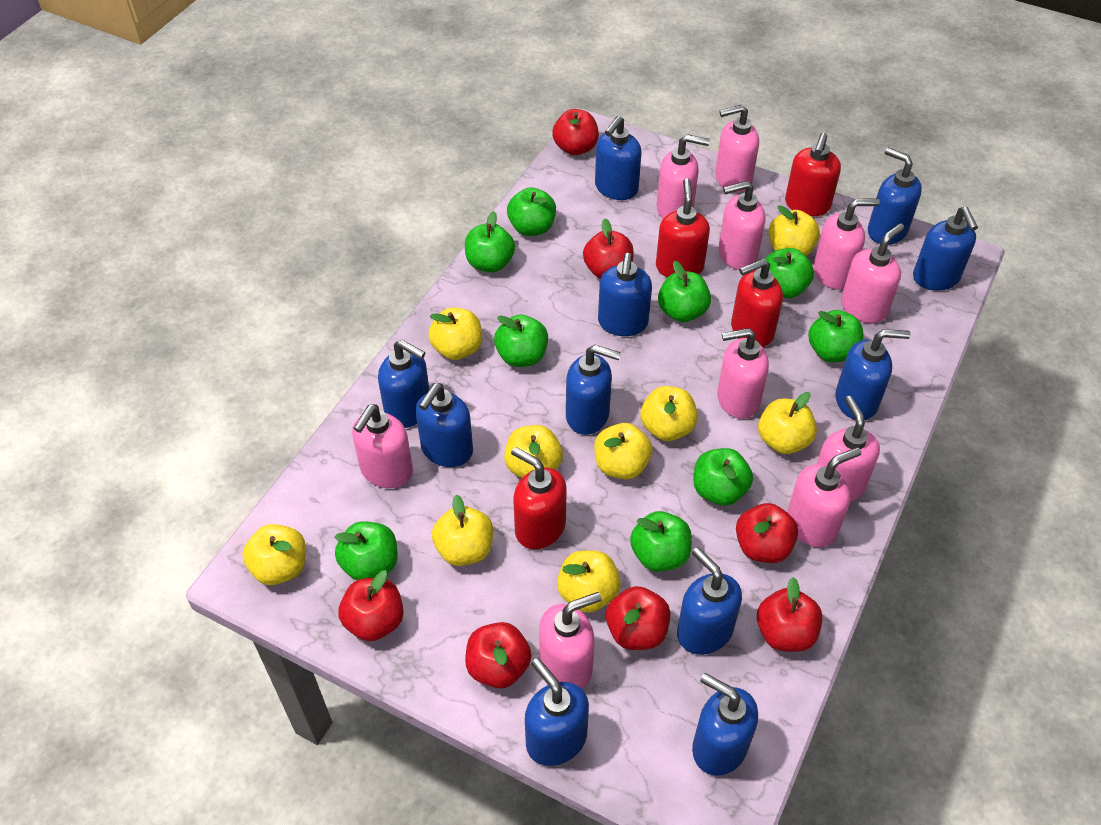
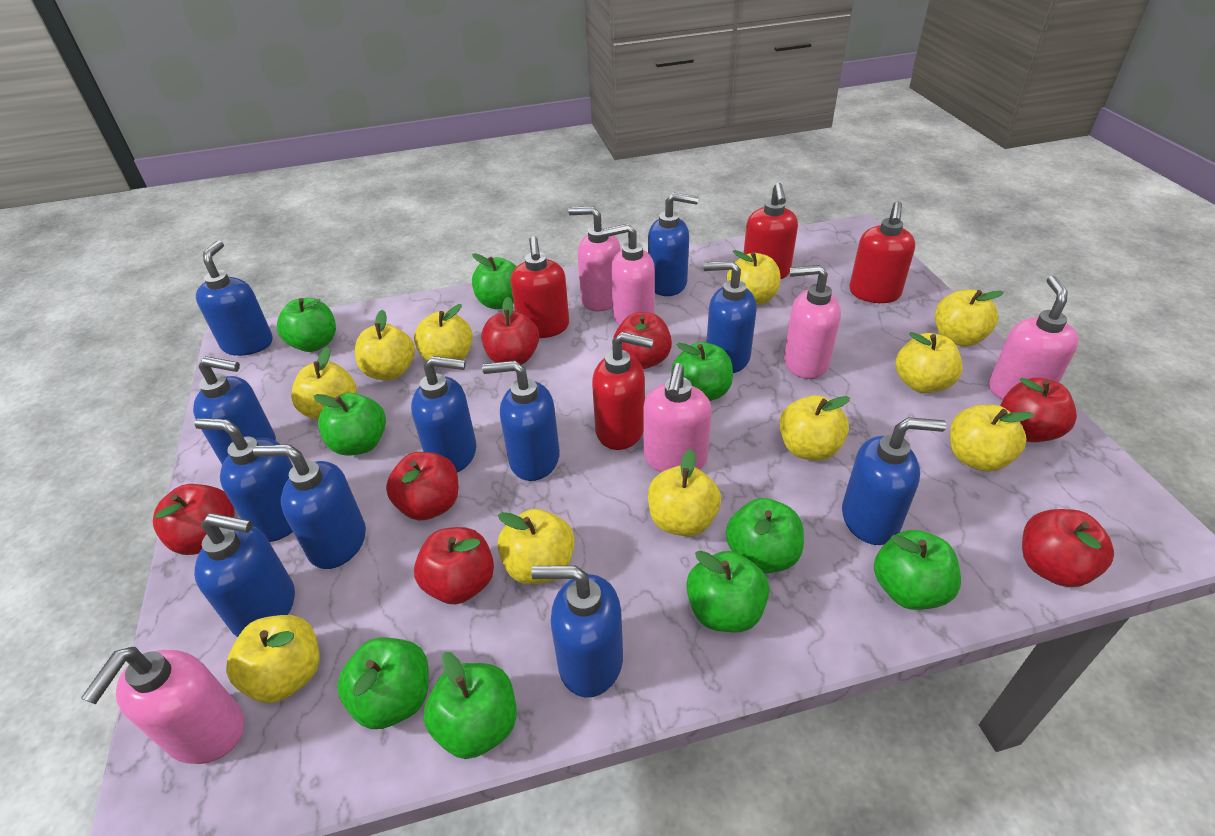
pink soap dispenser: [352,404,413,488] [539,592,602,689] [657,134,710,219] [715,104,759,193] [717,328,769,419] [718,181,765,270] [787,447,861,547] [813,198,880,290] [817,396,880,502] [841,223,904,323] = 10 -> [81,647,244,764] [568,206,620,312] [602,224,655,326] [643,363,711,472] [784,265,841,379] [989,276,1079,400] = 6
yellow apple: [242,524,306,585] [428,308,482,360] [432,494,493,566] [504,425,563,478] [557,550,621,612] [594,423,653,479] [640,386,698,441] [758,392,817,454] [768,205,820,256] = 9 -> [226,615,320,703] [291,347,357,420] [355,310,415,380] [414,304,473,368] [497,509,575,584] [648,449,721,536] [727,250,780,305] [779,395,850,461] [895,332,962,393] [935,290,1004,346] [950,405,1034,472] = 11

